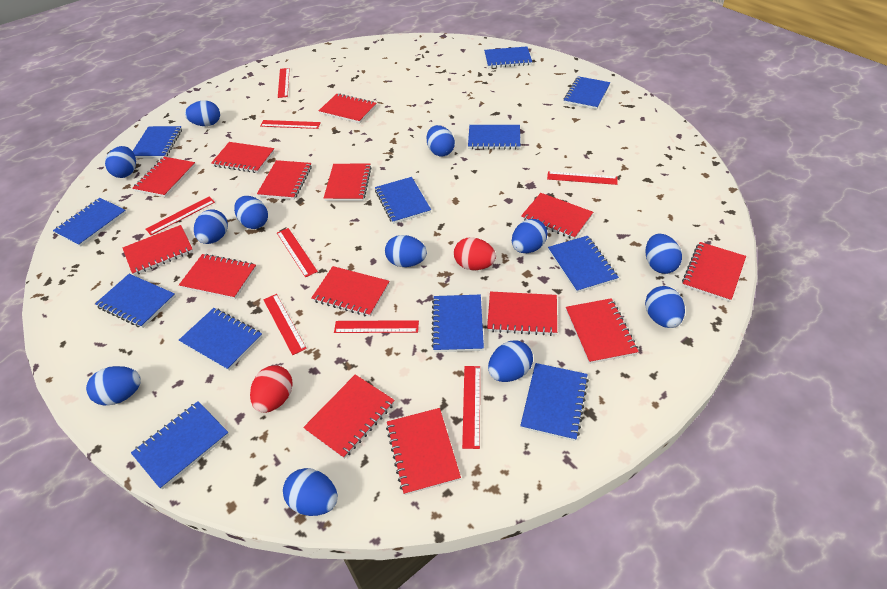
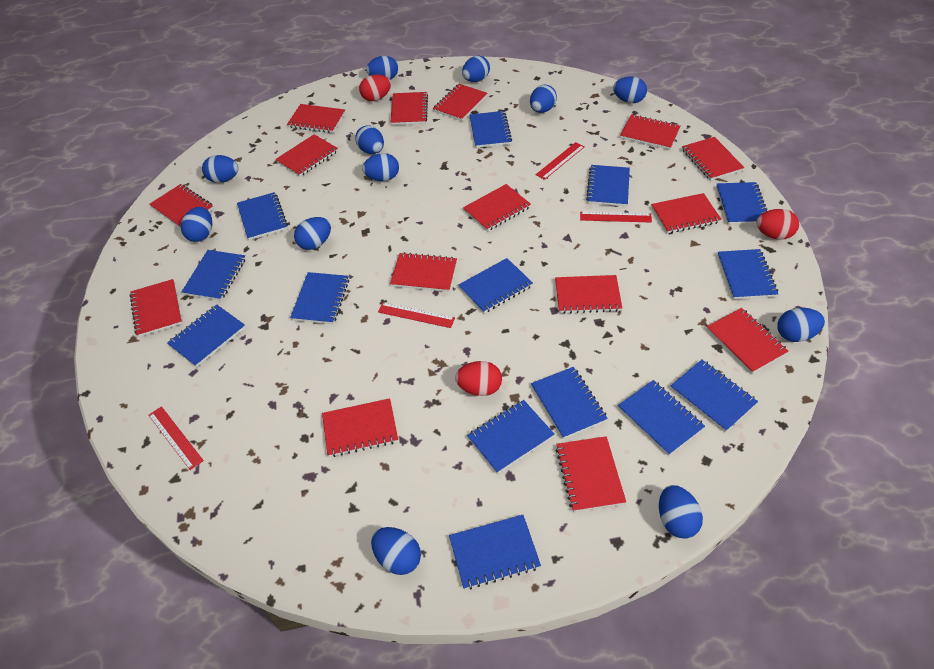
blue notebook: [53,198,126,247] [95,274,176,328] [131,401,229,490] [133,126,182,158] [179,308,263,371] [375,177,431,224] [431,295,484,352] [468,125,520,149] [484,46,532,68] [520,363,589,441] [548,236,619,293] [564,76,610,110] = 12 -> [167,305,246,367] [182,250,246,301] [237,192,288,240] [290,272,349,324] [449,515,541,589] [459,258,533,313] [467,400,555,474] [469,111,512,148] [531,367,608,439] [586,165,630,207] [618,380,705,456] [670,360,758,432] [716,182,767,224] [717,249,778,299] = 14
red egg: [250,365,293,413] [454,237,496,270] = 2 -> [359,75,391,101] [455,361,502,396] [756,209,799,240] = 3
red notebook: [123,225,193,276] [132,157,196,197] [179,254,256,299] [211,142,275,173] [257,160,312,200] [303,375,395,459] [311,266,389,317] [319,93,377,123] [324,164,372,201] [386,408,461,495] [487,291,557,336] [521,193,593,239] [566,298,639,364] [682,242,746,302] = 14 -> [130,279,182,337] [150,184,214,228] [275,134,338,177] [287,104,345,133] [322,398,398,457] [390,92,428,125] [390,252,457,292] [433,84,488,121] [463,184,531,231] [555,275,622,314] [556,436,626,512] [620,114,680,150] [651,193,722,234] [682,137,745,180] [706,308,789,374] = 15
red ruler: [146,196,215,235] [260,120,321,129] [263,294,307,355] [277,228,318,277] [278,68,290,98] [334,320,419,333] [462,366,480,449] [547,171,618,185] = 8 -> [148,406,204,470] [378,302,455,328] [536,142,585,180] [580,211,652,223] = 4

